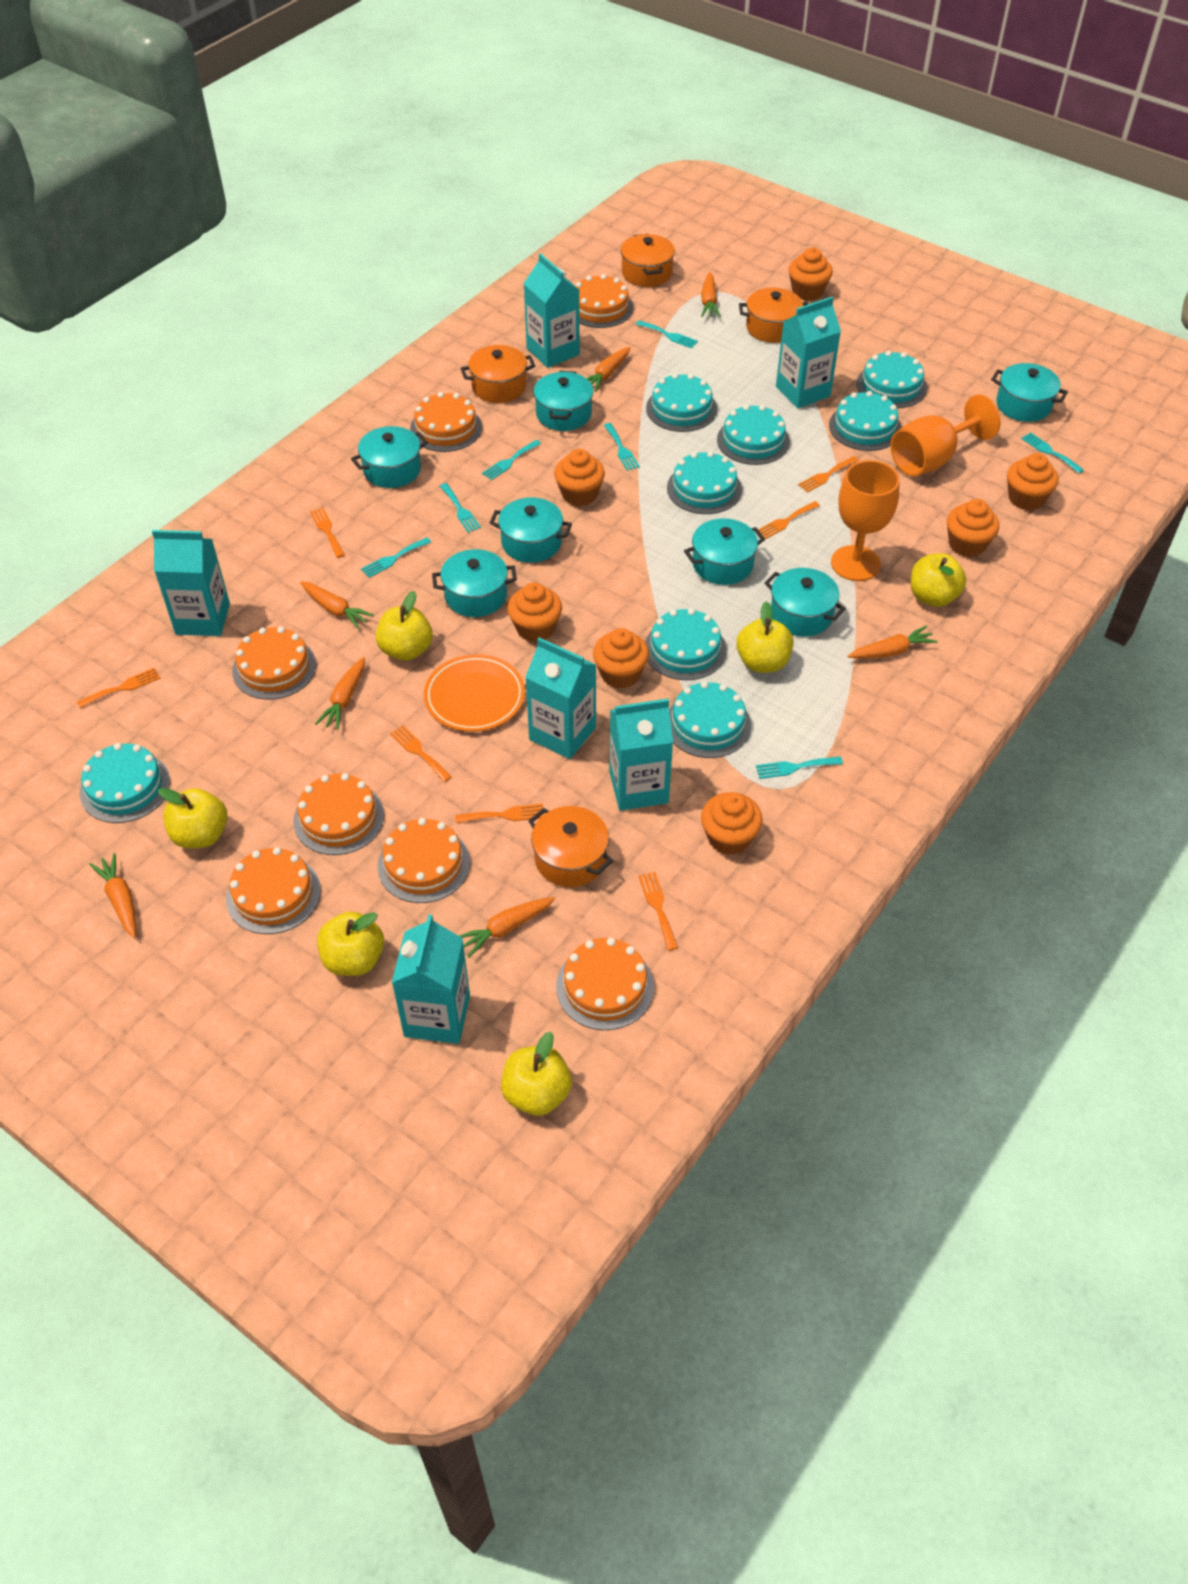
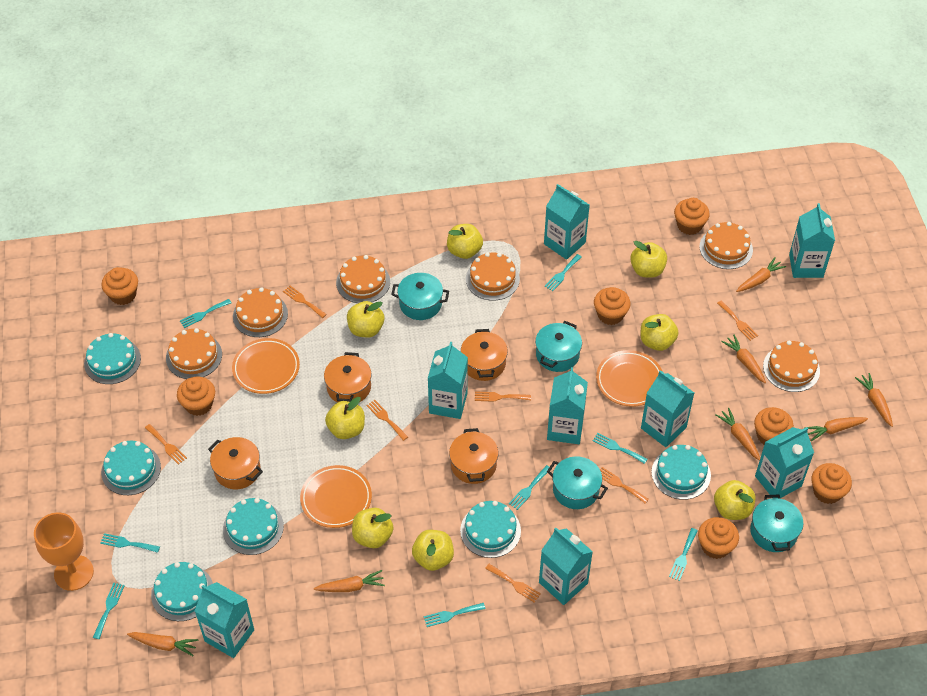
orange cake: [226,847,321,934] [232,627,316,700] [293,773,384,855] [377,818,470,903] [410,392,482,452] [556,938,654,1030] [575,274,634,328] = 7 -> [166,328,222,379] [233,287,288,337] [336,255,390,303] [466,252,520,301] [699,222,753,269] [763,340,820,392] = 6
orange goblet: [831,460,900,581] [891,394,1000,476] = 2 -> [34,512,94,591] = 1
orange plate: [424,654,525,732] = 1 -> [232,338,300,394] [300,465,372,528] [596,350,663,407] = 3
turquoise cake: [80,743,170,823] [645,608,726,680] [646,373,717,432] [667,451,742,514] [669,681,751,758] [717,405,790,465] [829,391,901,451] [856,351,927,409] = 8 -> [84,333,141,384] [101,441,161,495] [151,562,213,621] [223,498,284,555] [460,501,521,558] [651,445,711,500] = 6
turquoise carton: [152,530,230,636] [392,914,470,1044] [523,253,580,368] [525,638,596,759] [609,699,673,811] [776,297,841,408] = 6 -> [195,582,254,658] [428,342,468,419] [539,528,593,605] [544,184,590,260] [547,367,588,444] [641,370,694,447] [755,427,814,498] [789,203,835,278] = 8
turquoise fork: [361,537,431,578] [440,483,481,533] [482,440,541,480] [604,423,640,471] [636,320,698,349] [756,757,843,779] [1021,432,1084,473] = 7 -> [93,583,125,639] [100,533,160,553] [180,299,231,328] [424,603,485,627] [509,465,549,510] [545,254,582,291] [593,433,648,464] [669,528,698,581] = 8
turquoise pot: [351,426,428,488] [432,549,517,617] [490,497,572,563] [533,371,593,431] [684,518,765,585] [764,568,846,636] [991,363,1068,422] = 7 -> [391,273,449,320] [535,321,582,372] [547,456,608,509] [750,495,803,552] = 4
yellow apple: [158,788,227,848] [317,911,384,976] [376,591,433,661] [501,1032,572,1116] [736,602,794,673] [911,553,966,607] = 6 -> [325,397,365,439] [347,301,384,337] [352,508,393,548] [412,530,454,571] [447,224,483,259] [630,241,667,278] [640,314,678,351] [714,480,755,520] = 8

